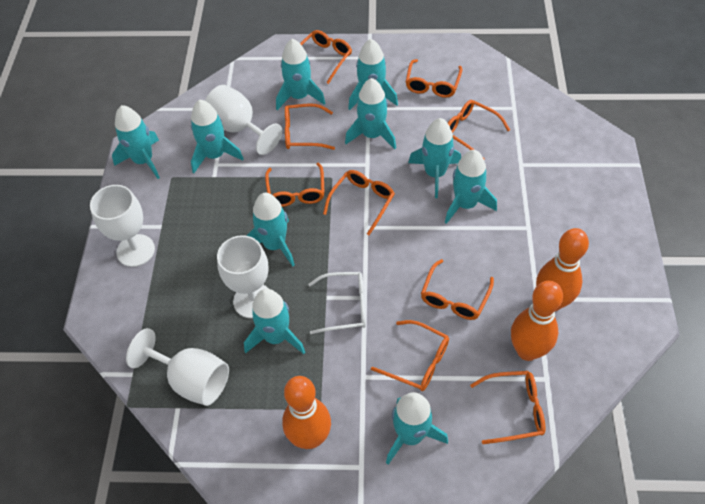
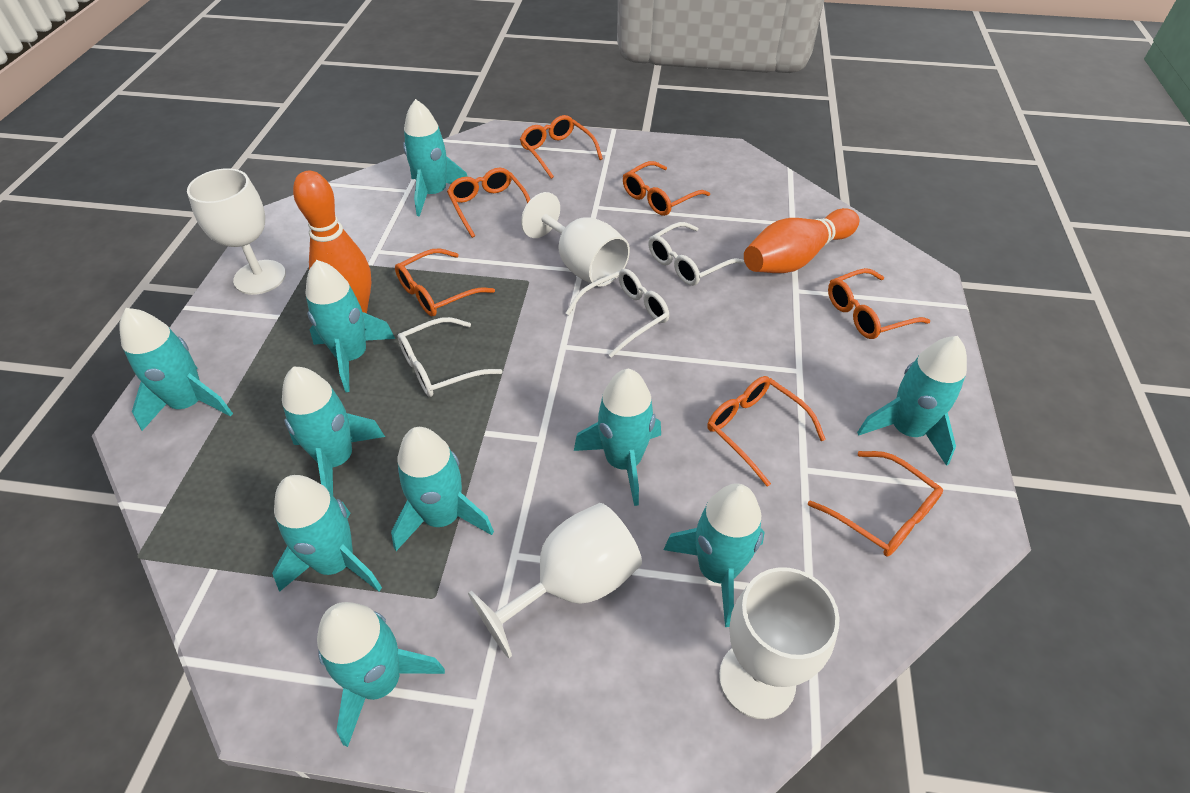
orange bowling pin: [282,376,331,449] [511,281,563,361] [536,228,589,311] = 3 -> [293,171,371,313] [744,208,859,273] = 2
orange glasses: [265,163,325,207] [285,103,335,150] [300,30,352,84] [323,170,395,235] [371,320,449,391] [406,59,463,98] [421,259,494,320] [448,100,510,159] [470,371,545,444] = 9 -> [395,248,495,316] [447,168,530,238] [520,115,603,179] [623,161,710,216] [707,376,826,486] [808,451,943,557] [828,268,930,339] = 7
white glasses: [308,272,366,334] = 1 -> [397,317,502,397] [566,269,669,358] [648,222,744,286] = 3

